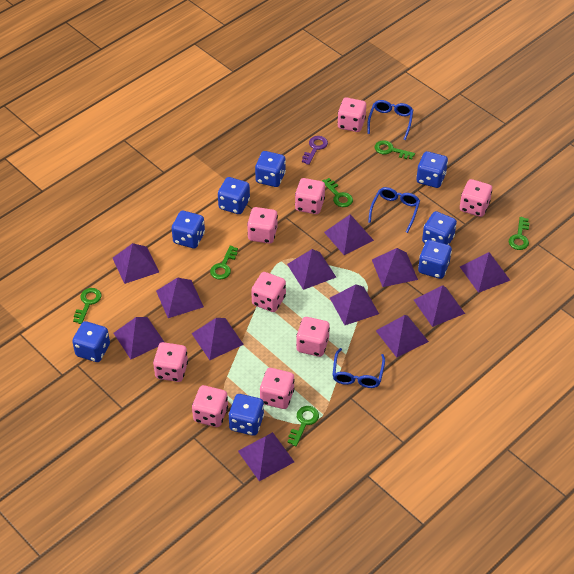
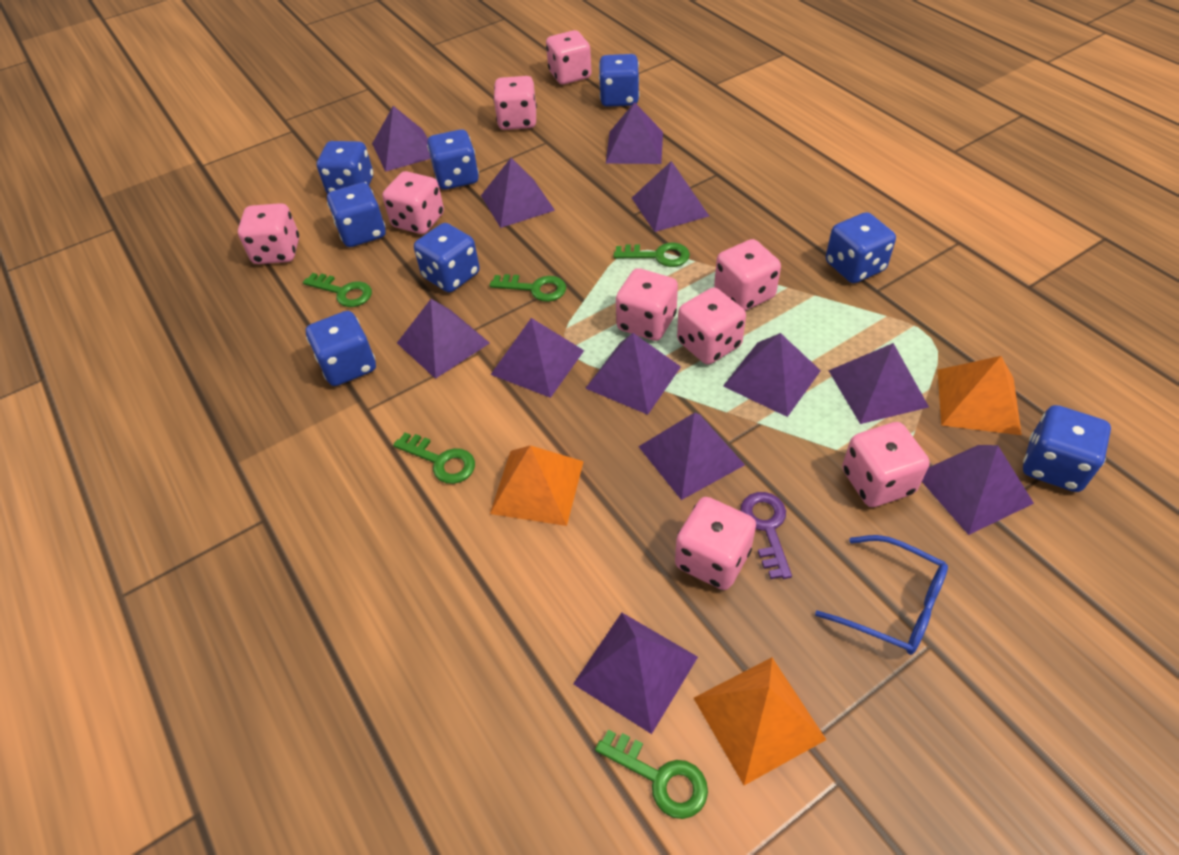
blue glasses: [333,348,385,388] [367,100,413,140] [368,187,420,233] = 3 -> [815,535,948,655] = 1
green key: [73,288,101,324] [210,246,238,280] [288,406,319,446] [322,178,353,207] [374,140,415,160] [509,217,529,250] = 6 -> [303,273,372,307] [393,433,475,484] [490,274,566,302] [595,730,708,819] [614,243,690,267] = 5
orange pyramid: none = 0 -> [490,445,584,526] [694,657,826,785] [938,356,1022,435] = 3

